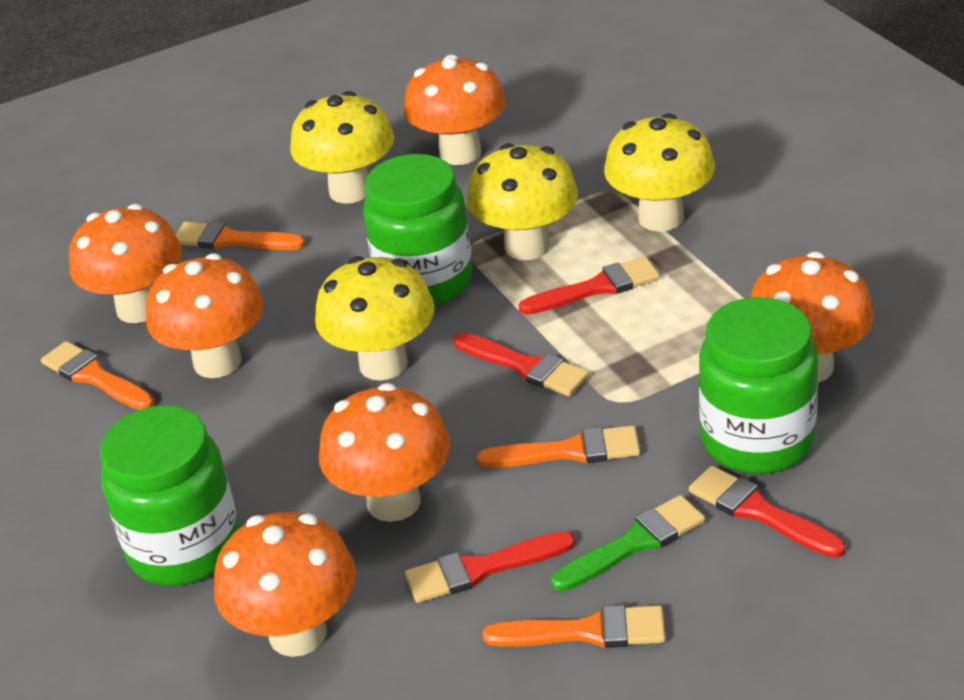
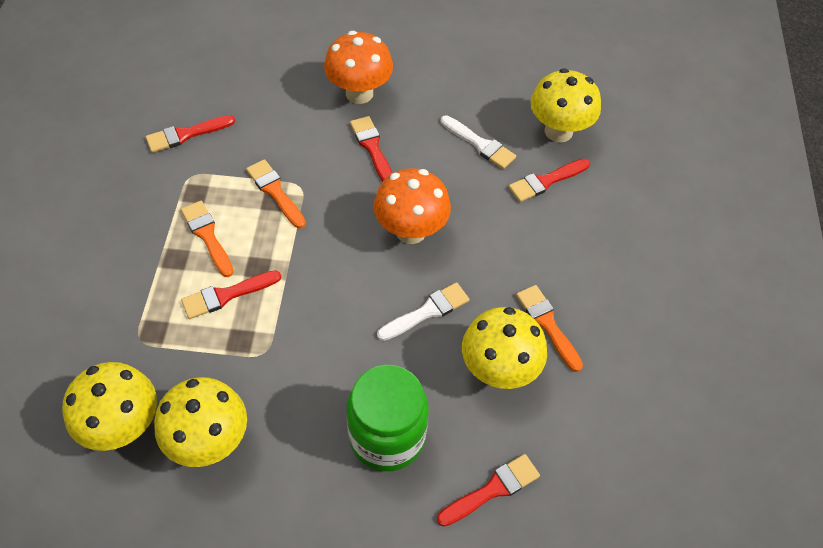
green brush: [551,495,705,592] = 1 -> none = 0
green jar: [100,405,239,586] [363,154,473,306] [699,297,818,474] = 3 -> [347,365,429,471] = 1
orange brush: [41,341,154,410] [176,221,305,250] [477,426,640,468] [483,605,666,648] = 4 -> [181,201,234,277] [246,159,306,229] [516,285,583,372] = 3
orange mushroom: [69,204,182,323] [146,253,264,378] [214,512,356,657] [319,383,450,522] [404,55,506,165] [750,252,874,383] = 6 -> [324,31,393,104] [374,168,451,244] = 2
red brush: [405,531,575,603] [453,332,589,396] [519,257,660,315] [689,465,845,558] = 4 -> [146,115,235,153] [181,270,281,319] [350,116,392,182] [437,454,540,527] [508,159,590,202] = 5
white brush: none = 0 -> [377,282,470,341] [441,115,516,169] = 2

